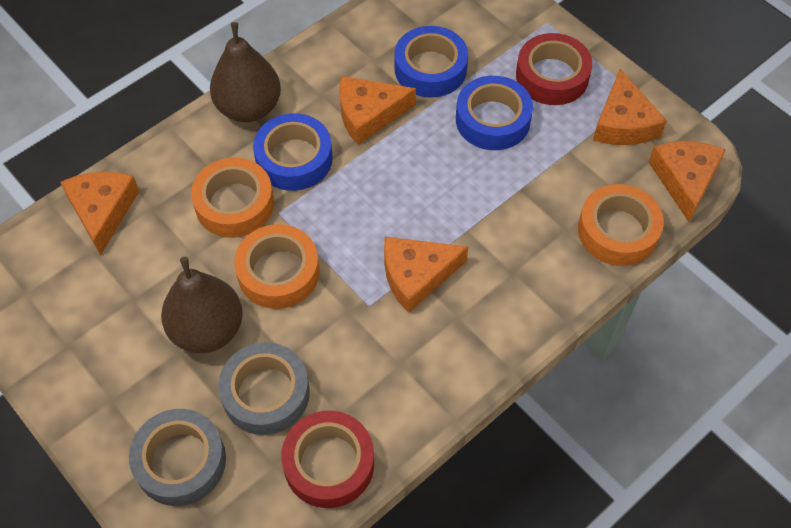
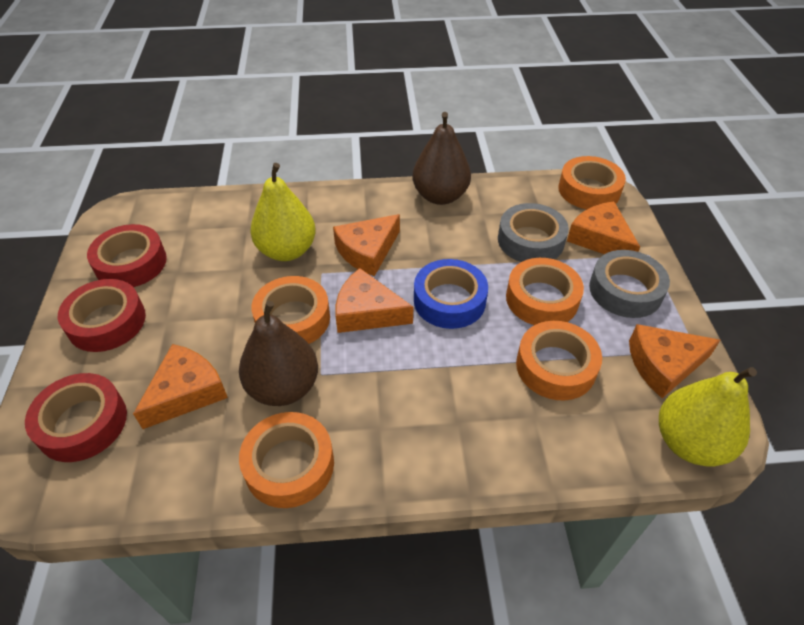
blue tape: [253,113,333,191] [395,26,468,97] [456,76,533,150] = 3 -> [414,259,488,329] = 1
orange tape: [191,157,274,238] [234,224,320,309] [578,184,664,266] = 3 -> [239,412,334,508] [251,276,330,344] [506,258,584,325] [516,321,602,400] [558,156,626,209] = 5
red tape: [281,411,374,508] [516,33,593,105] = 2 -> [25,373,127,462] [58,279,146,352] [87,224,167,287] = 3
yellow pear: none = 0 -> [250,163,316,261] [659,367,757,466] = 2

